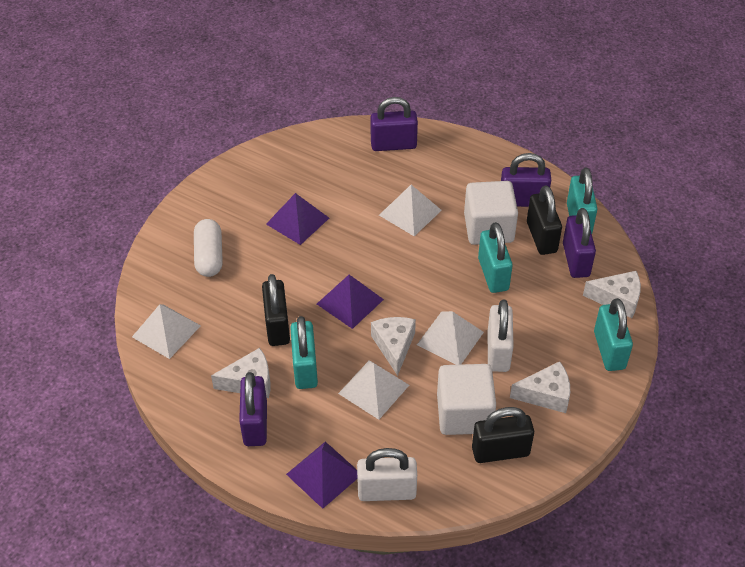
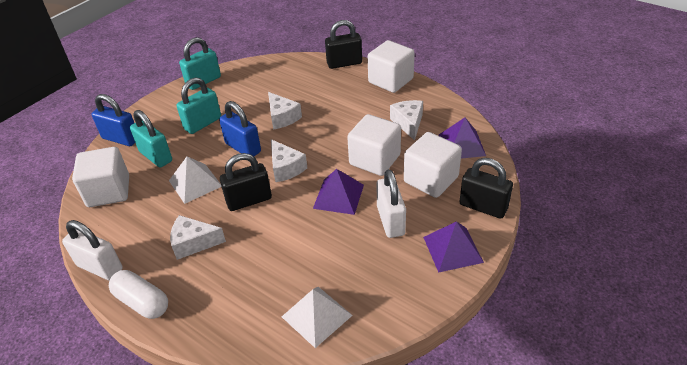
blue padlock: none = 0 -> [92,94,135,146] [219,101,261,156] = 2
purple padlock: [239,372,267,446] [370,97,418,151] [501,153,551,207] [563,208,596,278] = 4 -> none = 0
turquoise padlock: [290,316,318,389] [478,222,513,293] [567,168,597,234] [594,298,633,371] = 4 -> [130,110,172,168] [176,78,221,134] [179,37,221,90] = 3
white cube: [437,364,496,435] [464,181,518,245] = 2 -> [72,147,129,207] [347,114,401,176] [368,40,415,93] [404,132,462,198] = 4
white pyramid: [132,304,201,359] [338,360,409,420] [379,185,442,236] [417,311,484,365] = 4 -> [169,156,222,204] [282,287,353,348] = 2

